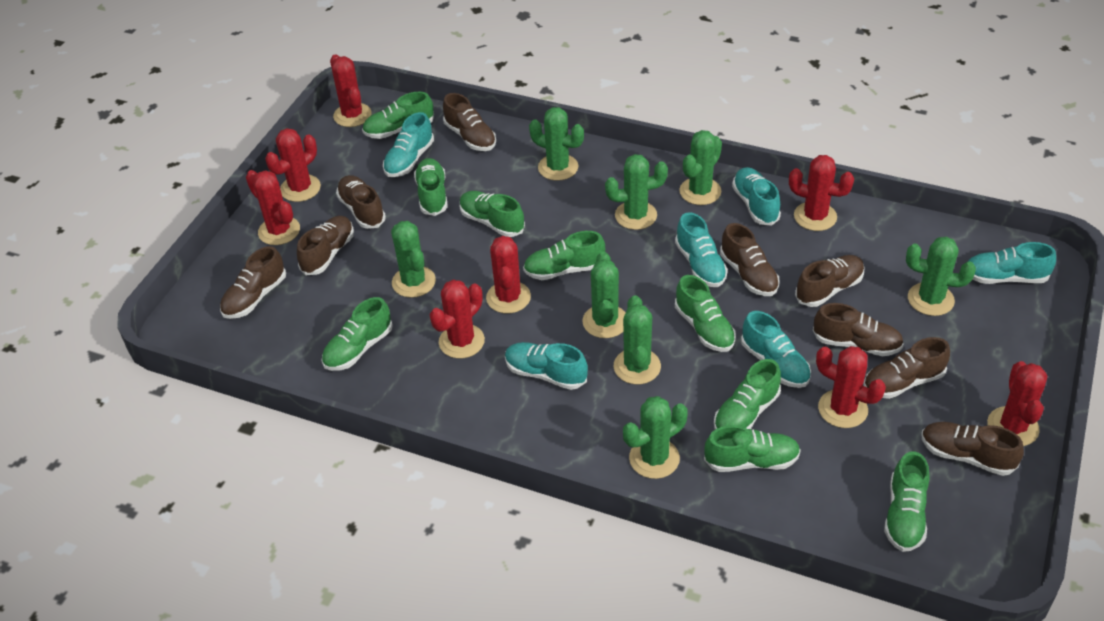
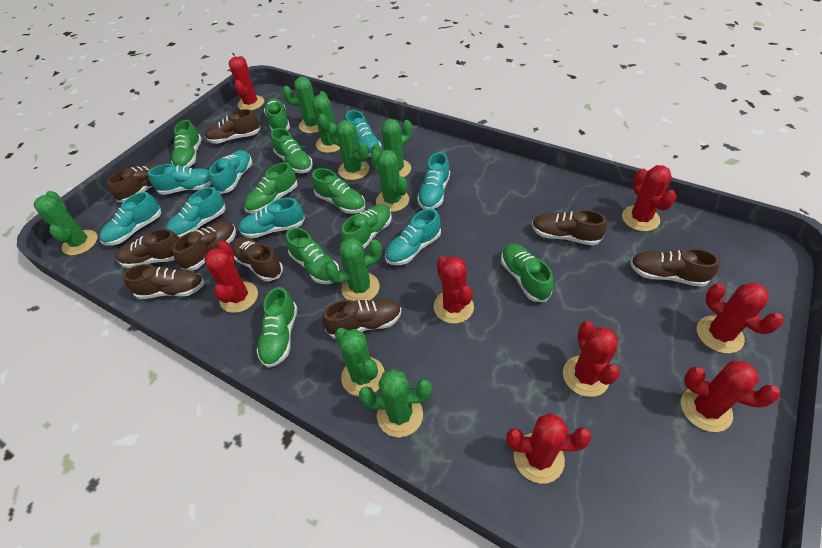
green cactus: [391,221,436,298] [529,107,584,181] [582,252,625,338] [605,154,668,230] [614,295,661,385] [623,396,688,479] [679,130,722,205] [906,237,976,316] = 8 -> [34,191,98,255] [282,77,328,133] [312,95,340,153] [325,238,382,301] [328,120,369,180] [335,328,385,396] [359,369,432,437] [371,149,409,212] [372,119,412,177] = 9
turquoise shoe: [383,112,434,177] [505,342,588,390] [675,212,728,287] [732,167,781,226] [741,311,811,388] [968,242,1056,284] = 6 -> [99,192,161,246] [148,164,212,195] [165,187,226,238] [209,150,252,194] [238,198,305,238] [345,110,382,157] [385,209,441,265] [417,152,450,210] = 8

